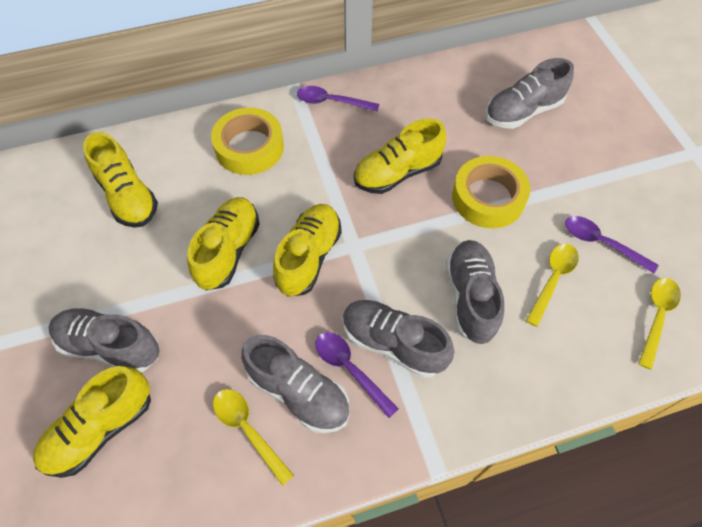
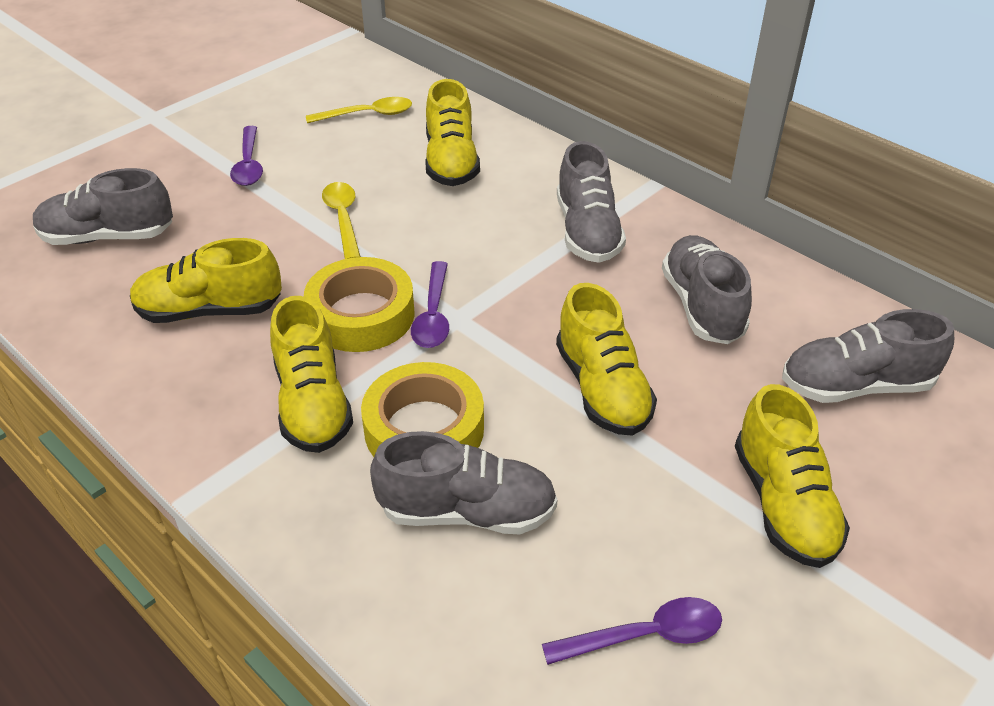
yellow spoon: [213,389,294,486] [526,244,579,327] [638,278,681,370] = 3 -> [306,97,412,123] [322,182,361,259] = 2

